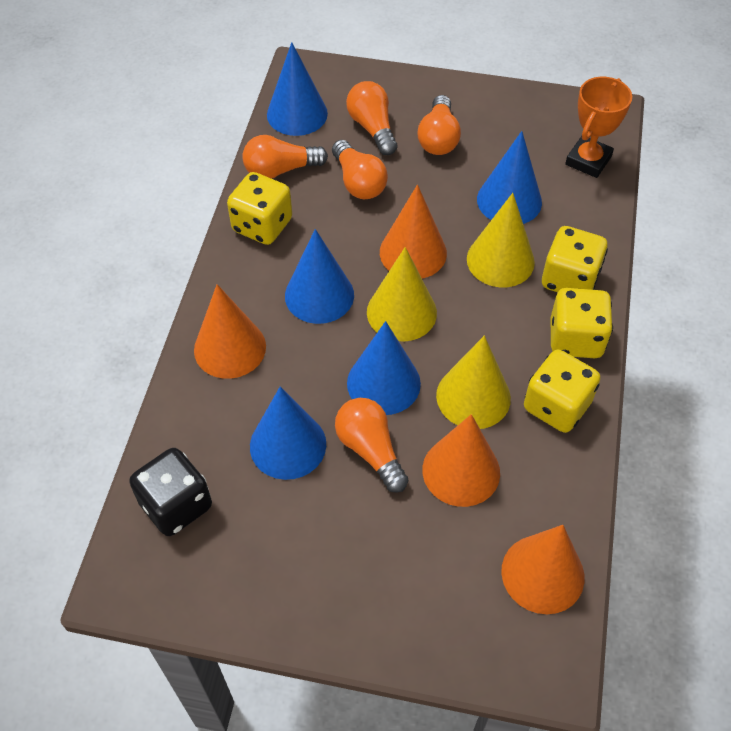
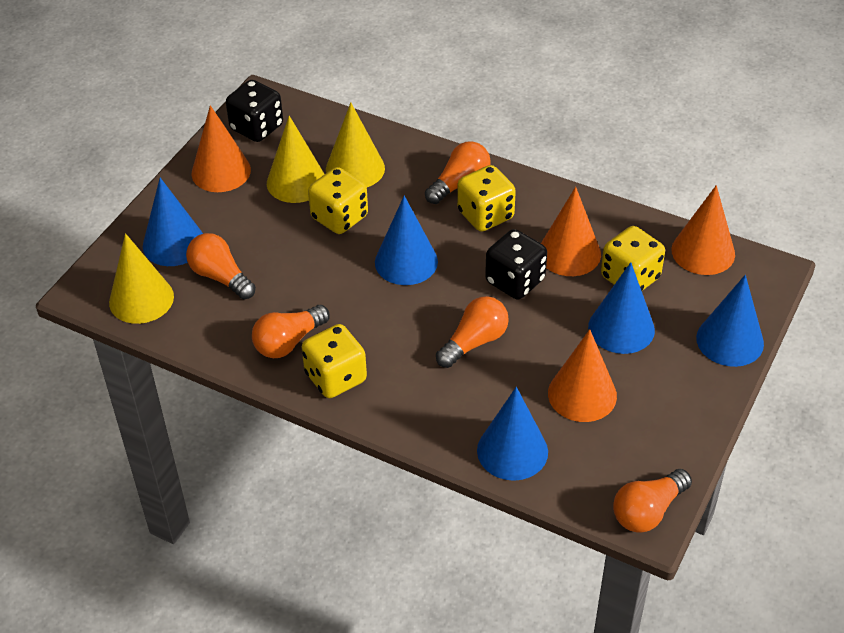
black dice: [129,448,212,536] = 1 -> [226,80,283,142] [485,229,547,299] = 2
orange trophy: [565,77,632,178] = 1 -> none = 0

